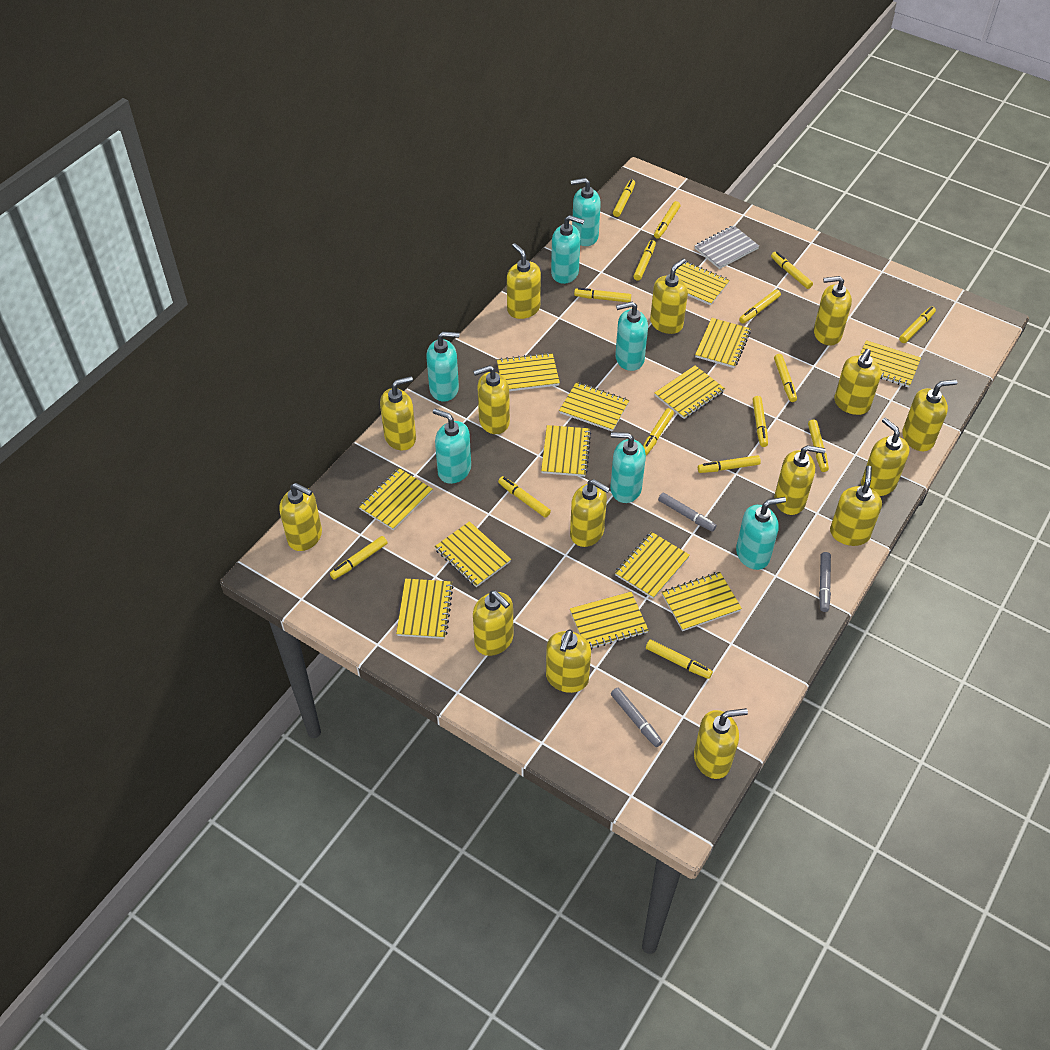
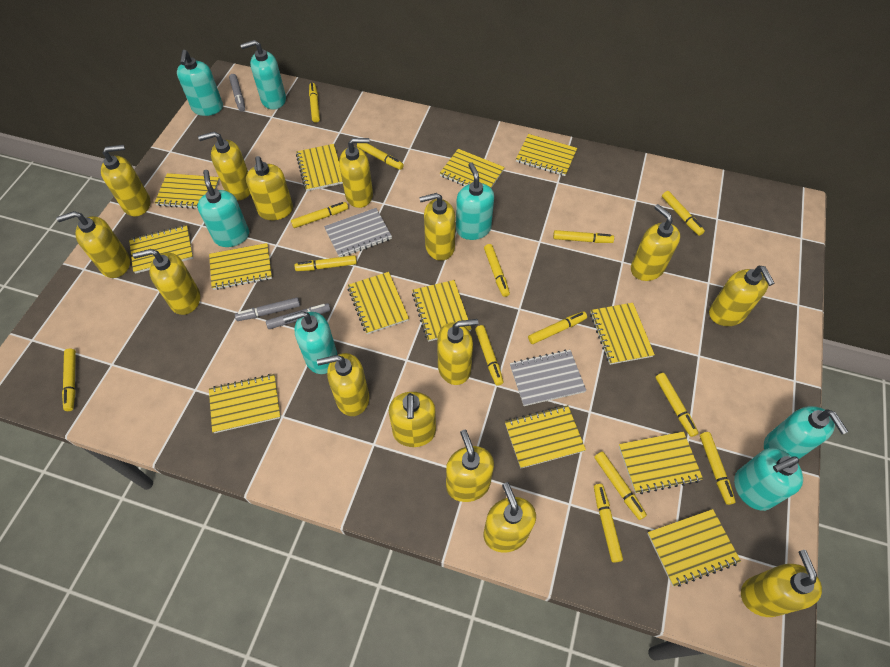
grey notebook: [695,225,759,269] = 1 -> [324,208,392,257] [510,350,586,406] = 2
yellow marker: [330,536,388,579] [498,476,551,518] [574,288,631,302] [613,180,635,217] [633,240,656,281] [643,408,674,455] [646,640,713,679] [654,201,680,239] [698,455,761,473] [739,289,781,324] [752,396,768,447] [771,252,813,289] [774,354,797,402] [808,419,829,472] [899,306,936,343] = 15 -> [62,348,76,411] [291,202,348,228] [294,255,357,271] [309,83,320,123] [357,143,404,170] [475,325,504,386] [484,244,510,297] [528,311,587,344] [553,230,614,243] [594,452,647,520] [594,484,623,563] [655,373,698,437] [662,191,705,236] [700,432,736,505] = 14

